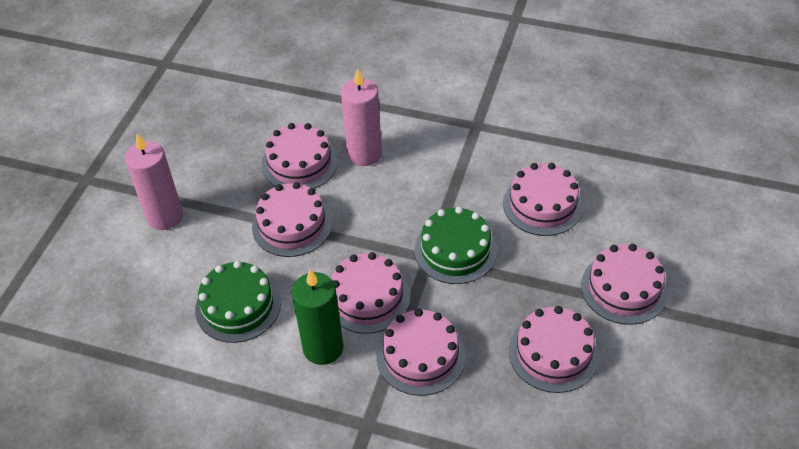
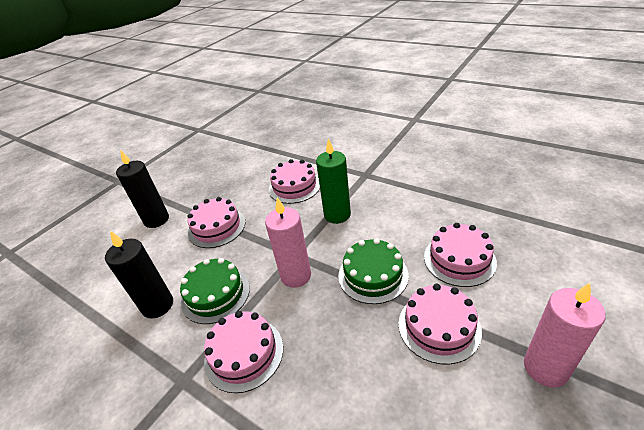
black candle: none = 0 -> [105,231,173,319] [116,150,169,228] = 2
pink cake: [252,182,332,257] [262,123,338,189] [331,252,410,334] [376,309,466,396] [503,163,583,236] [509,306,599,393] [581,244,668,325] = 7 -> [187,197,246,248] [204,311,283,393] [269,159,320,204] [399,284,482,364] [424,223,497,287] = 5

